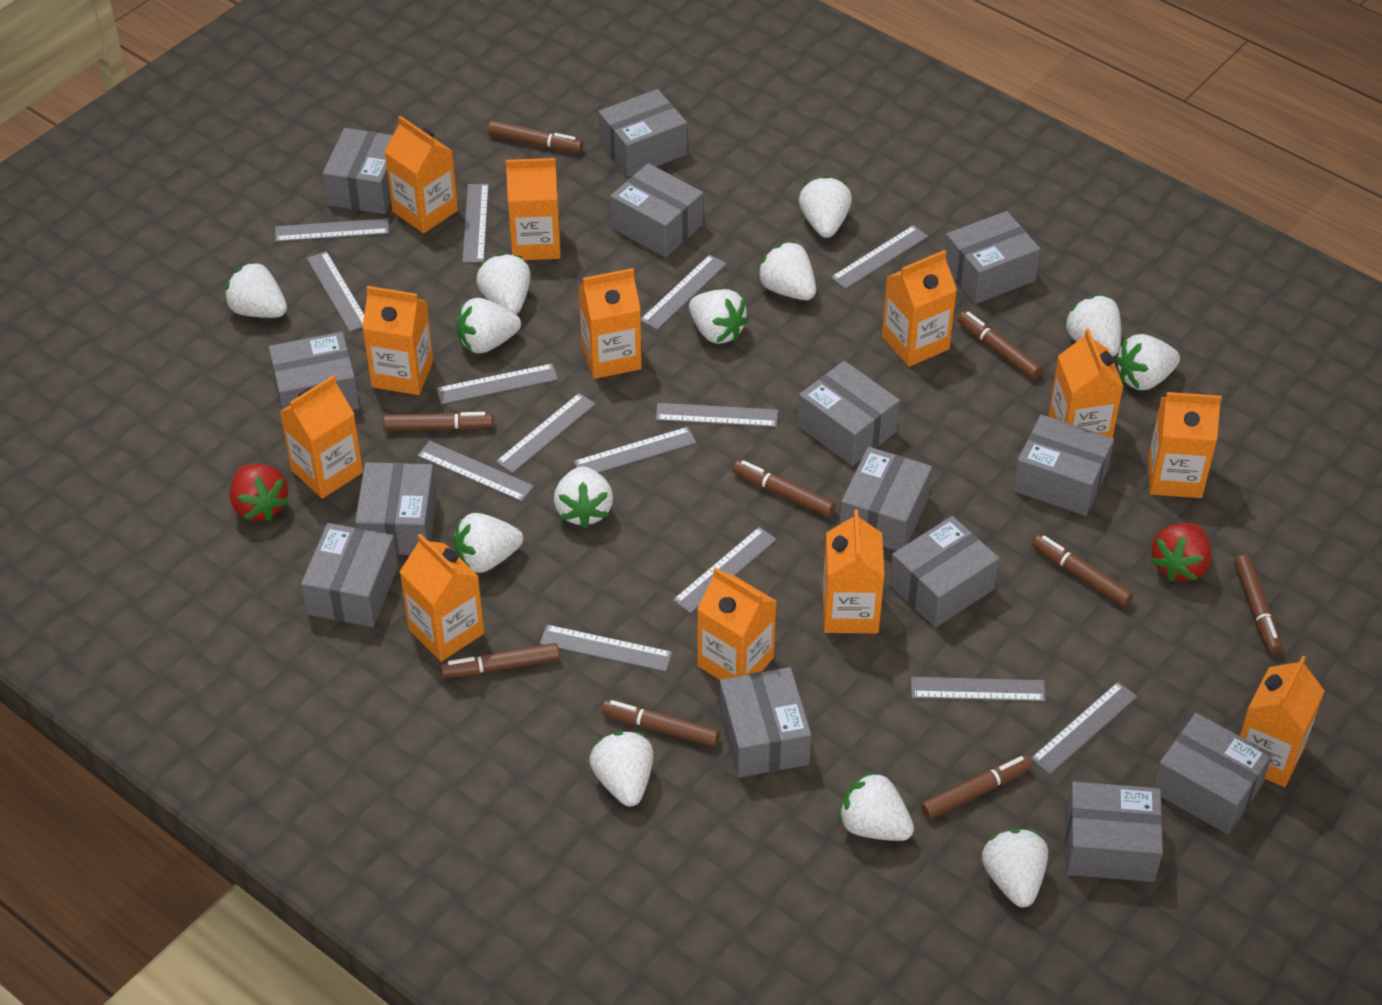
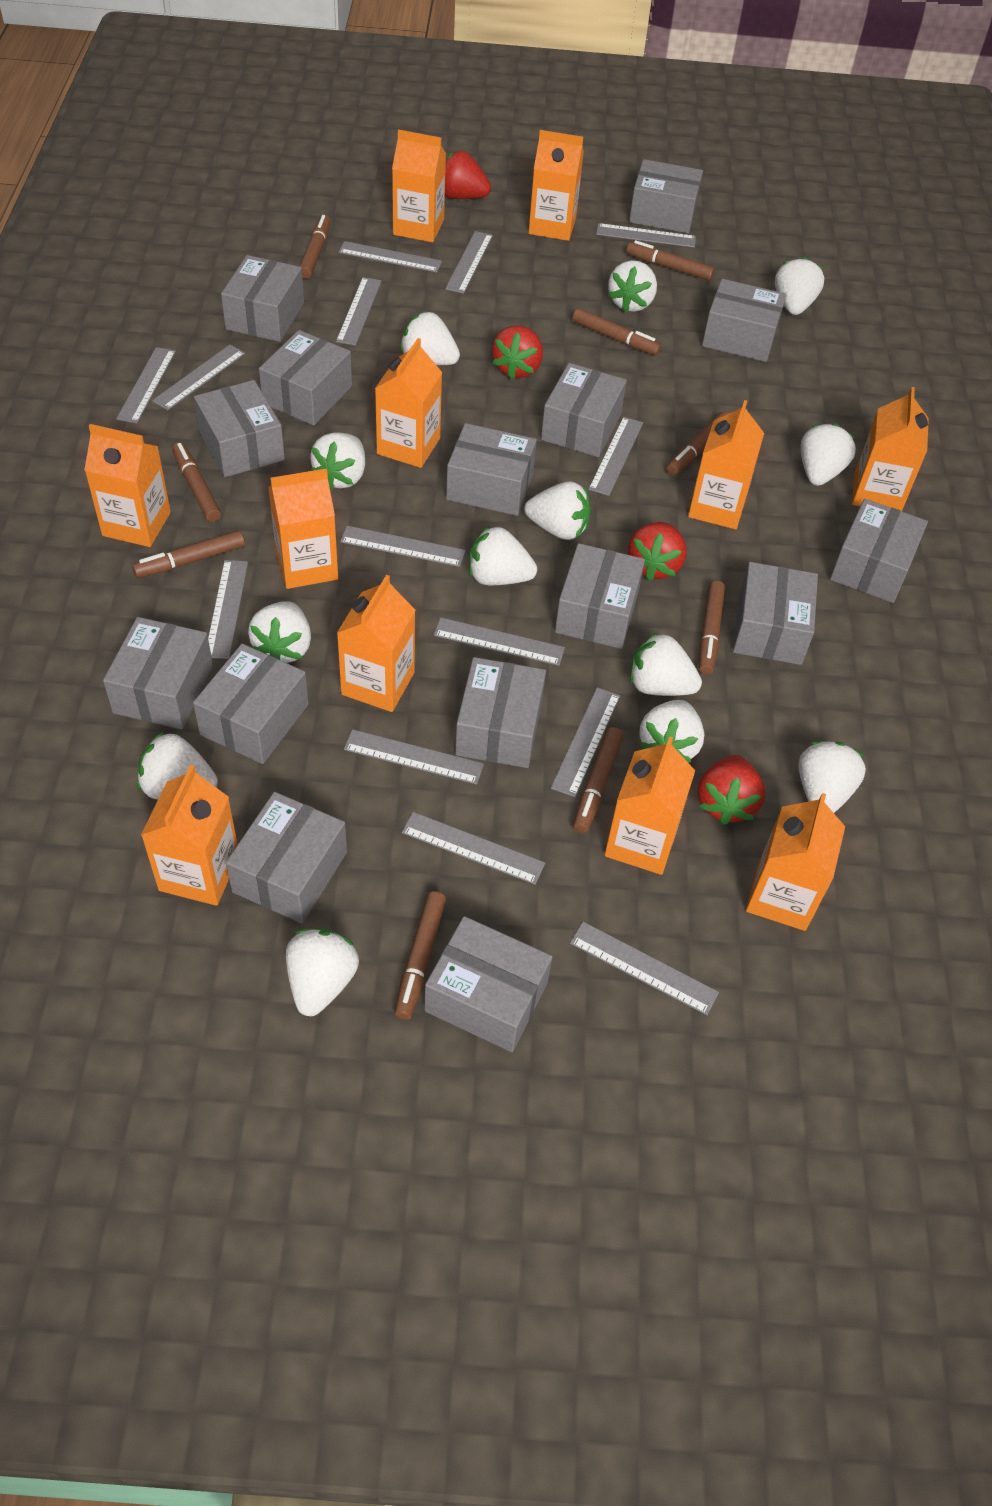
grey box: [268,332,360,410] [301,523,398,627] [322,128,393,214] [355,462,437,555] [598,89,687,177] [610,163,703,257] [719,667,812,778] [797,361,900,466] [839,447,932,551] [889,516,999,628] [944,211,1041,304] [1013,414,1114,516] [1065,781,1163,882] [1153,713,1272,834] = 14 -> [103,617,213,729] [193,644,309,764] [194,380,285,477] [221,255,304,342] [226,792,347,923] [259,330,352,425] [424,916,552,1052] [446,423,537,516] [455,657,546,768] [541,363,627,457] [555,543,645,649] [629,159,703,233] [702,279,786,362] [733,562,818,665] [830,499,928,603] = 15
orange carton: [280,375,363,499] [362,286,434,395] [384,116,458,233] [400,534,484,662] [506,158,561,260] [578,268,642,379] [697,568,777,680] [823,510,885,633] [882,250,957,367] [1048,329,1124,438] [1148,392,1222,498] [1240,656,1325,787] = 12 -> [84,424,171,547] [141,765,238,906] [268,468,338,589] [337,575,415,712] [375,338,442,468] [392,130,446,242] [529,130,584,241] [604,736,695,875] [688,400,764,529] [746,793,845,931] [852,387,929,511] = 11
red strawberry: [230,463,289,521] [1150,523,1212,582] = 2 -> [445,151,491,199] [492,325,543,380] [628,522,687,581] [697,755,765,825] = 4

